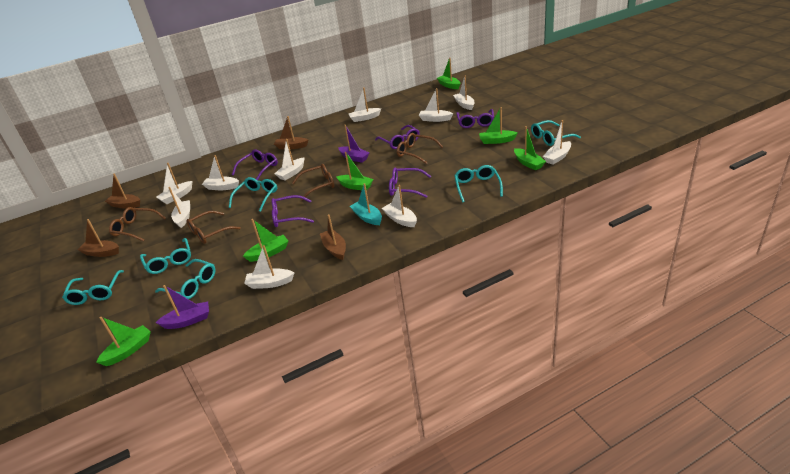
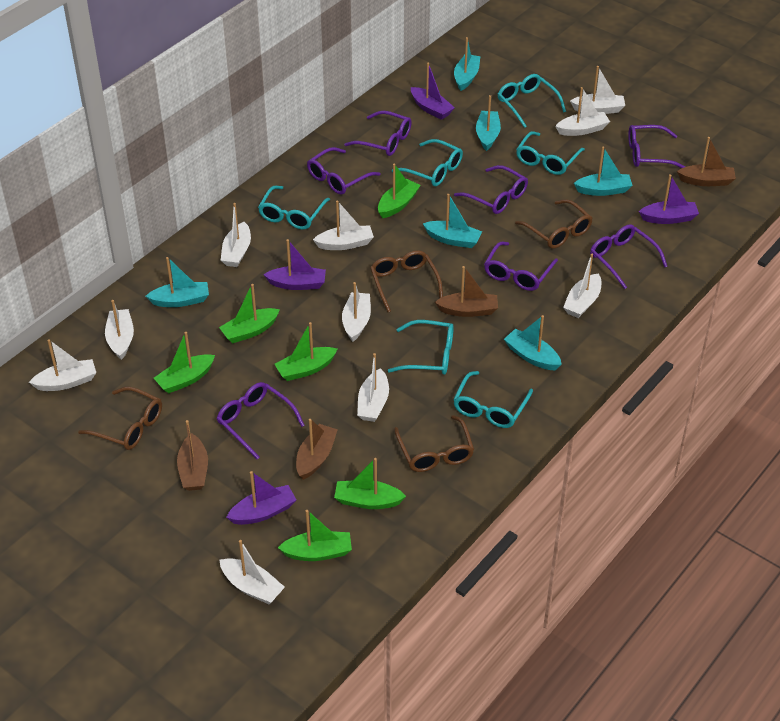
purple boat: [155,285,209,329] [338,125,369,163] = 2 -> [226,471,296,525] [263,239,326,290] [411,63,455,120] [639,174,699,224] = 4
purple glasses: [232,149,278,181] [272,195,314,227] [375,125,419,149] [389,167,431,198] [456,109,494,128] = 5 -> [217,382,305,459] [307,147,380,195] [344,111,412,156] [454,165,528,214] [484,242,558,291] [590,224,668,289] [628,125,686,168] = 7
turquoise boat: [350,183,382,225] = 1 -> [146,257,209,307] [423,194,482,248] [454,37,480,91] [476,95,501,151] [504,315,562,370] [574,146,633,196] = 6

